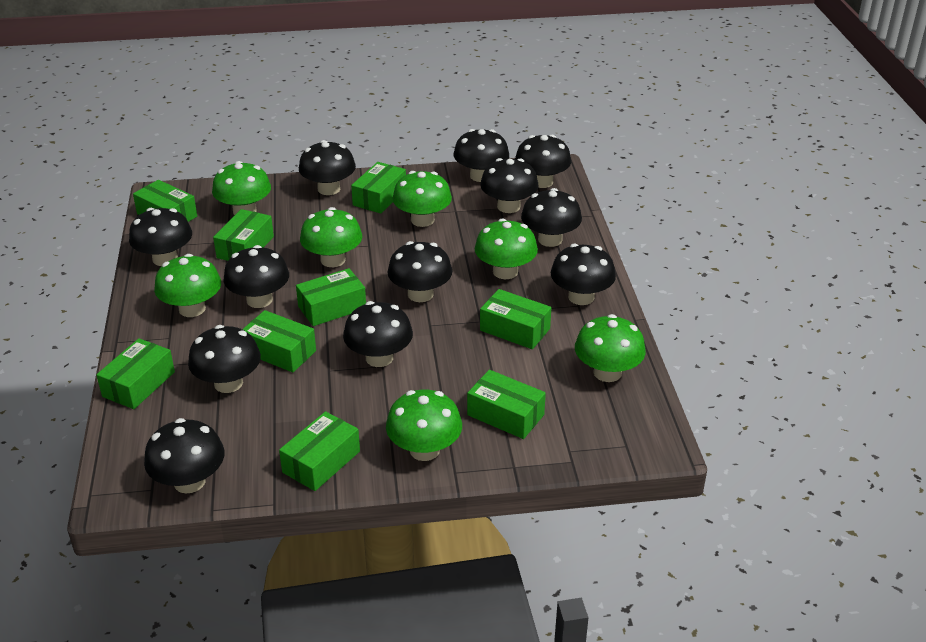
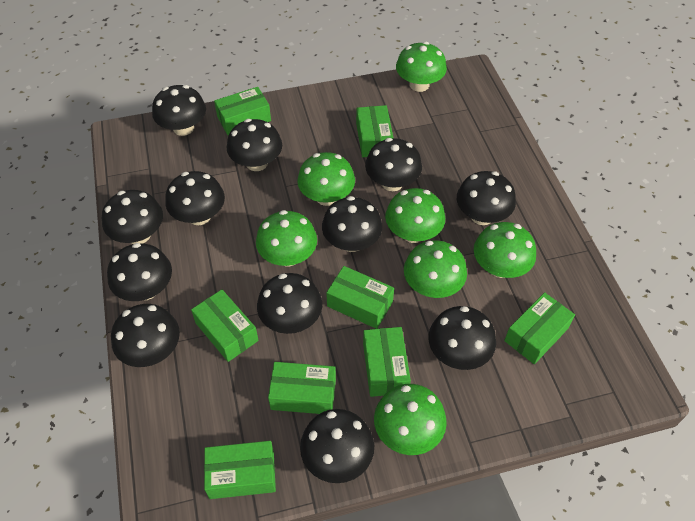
green box: [96,338,175,409] [133,180,197,222] [213,209,274,261] [242,310,316,372] [279,411,360,491] [296,268,366,326] [351,162,406,214] [467,370,546,439] [480,289,551,349] = 9 -> [191,289,259,362] [204,441,276,499] [214,87,271,135] [268,362,336,414] [326,266,394,329] [356,105,394,157] [363,327,411,397] [504,292,575,364] = 8

